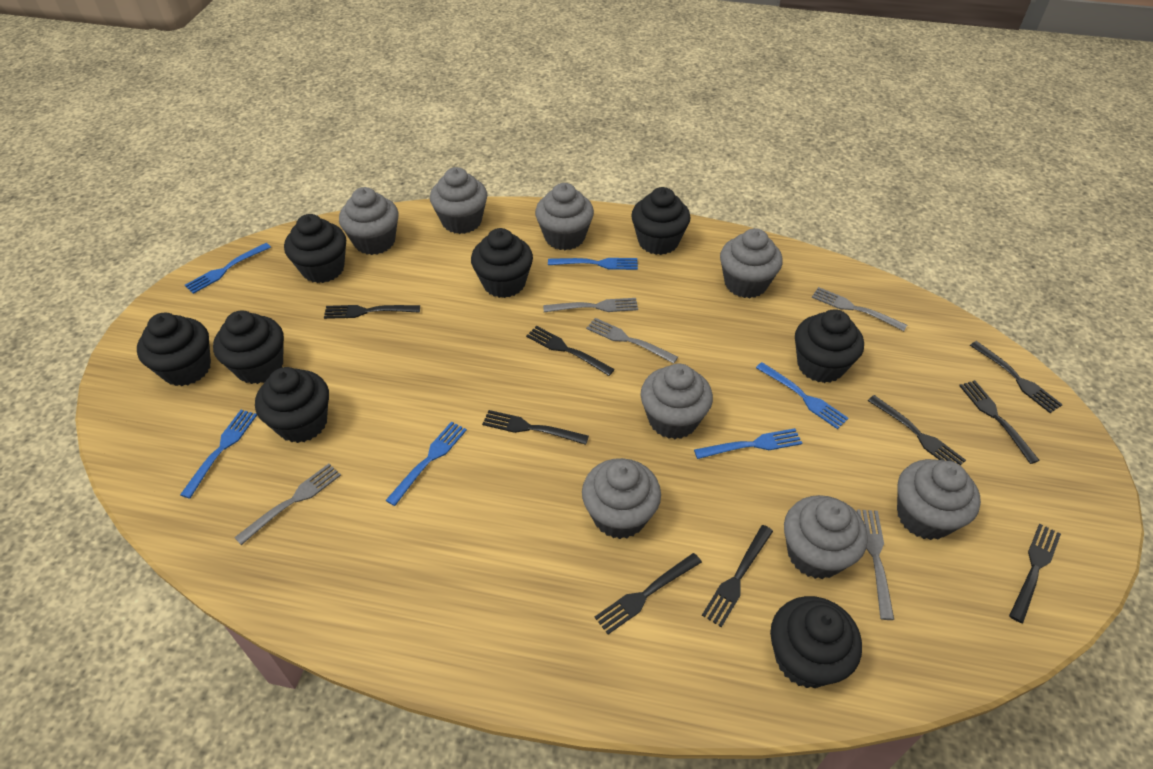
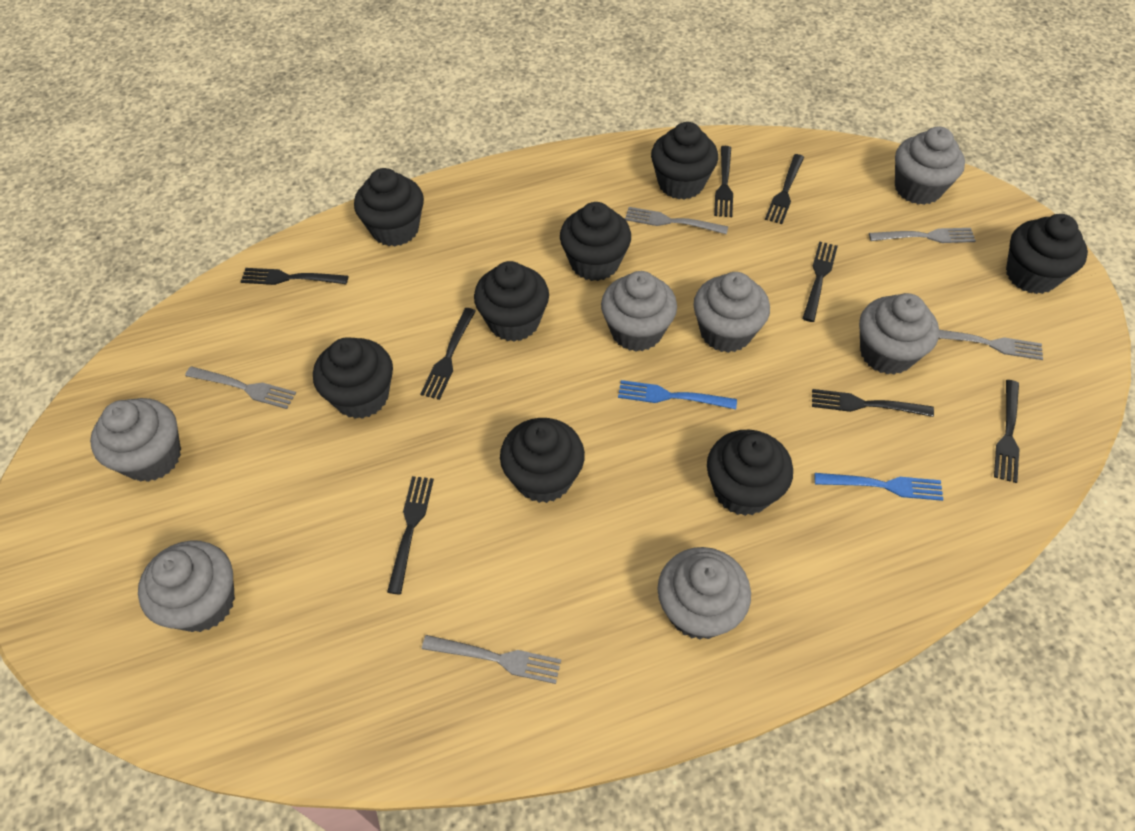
black fork: [324,305,420,319] [482,410,589,445] [526,326,615,376] [594,553,702,634] [702,525,773,627] [868,395,966,466] [959,380,1040,464] [970,341,1063,413] [1009,524,1061,623] = 9 -> [240,268,348,285] [387,476,434,594] [420,308,476,400] [714,146,733,217] [765,154,804,224] [802,241,838,322] [812,389,934,417] [994,380,1019,483] = 8
blue fork: [180,410,257,499] [185,243,271,294] [385,421,467,506] [548,258,638,270] [694,428,802,459] [756,362,849,429] = 6 -> [618,380,737,409] [815,473,943,501] = 2
grey cupcake: [339,187,399,255] [430,167,487,234] [535,183,594,250] [582,458,661,539] [640,363,713,439] [720,228,783,298] [784,495,868,579] [897,459,981,540] = 8 -> [90,398,181,482] [138,540,235,632] [601,271,677,352] [657,547,751,640] [693,272,770,353] [859,293,939,375] [895,126,965,205] = 7

